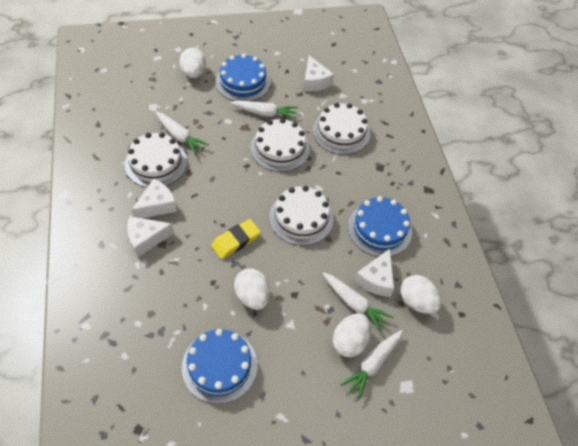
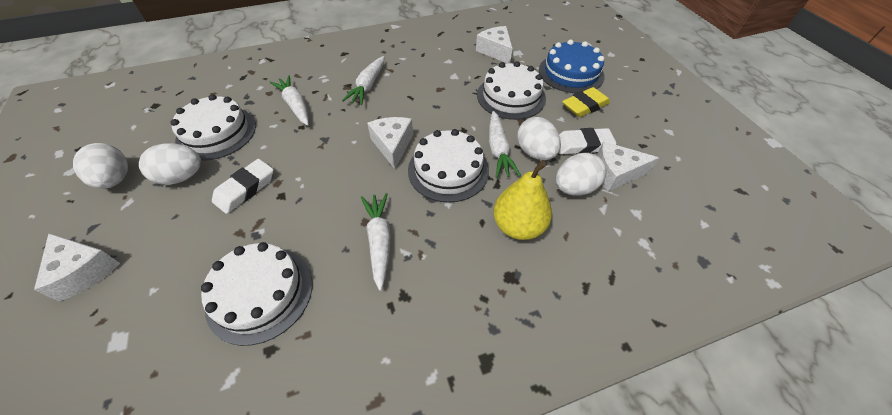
blue cake: [182,329,258,404] [216,54,271,101] [348,196,412,257] = 3 -> [539,39,605,93] = 1
white eraser: none = 0 -> [212,159,274,214] [559,128,616,155] = 2
yellow pear: none = 0 -> [493,160,552,240] = 1

